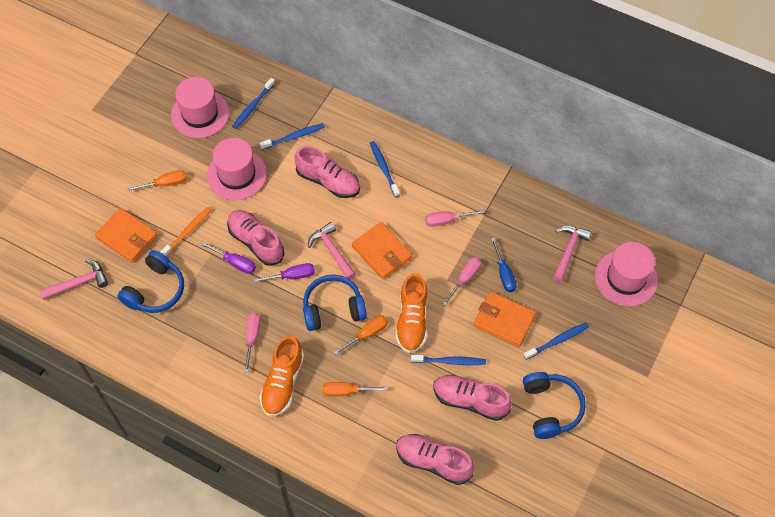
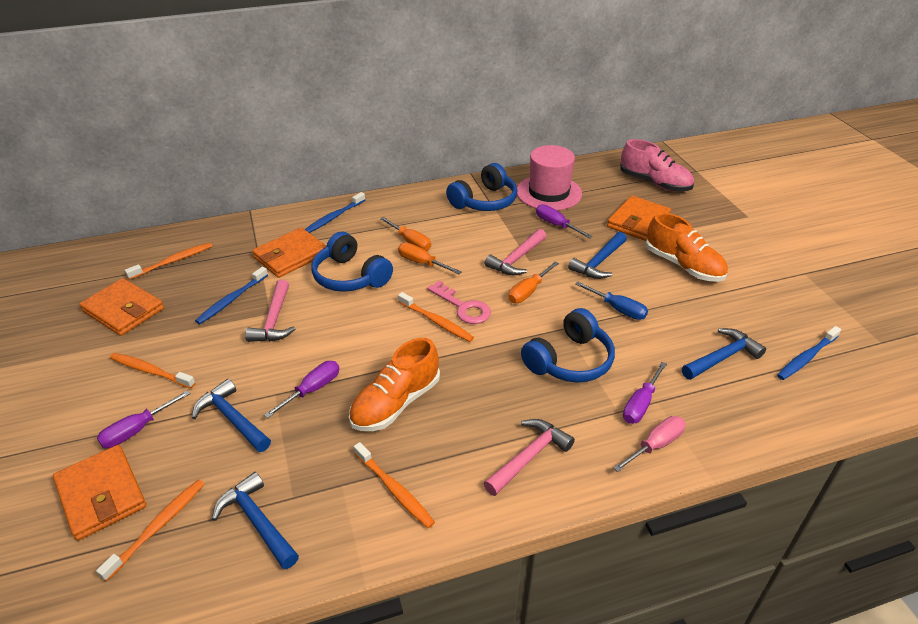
blue hammer: none = 0 -> [192,379,271,452] [212,472,299,569] [568,232,627,279] [682,328,766,380] = 4
blue toothbrush: [232,78,275,129] [260,123,325,150] [370,141,400,197] [411,355,486,365] [524,323,589,360] = 5 -> [195,267,268,324] [305,192,365,233] [777,326,841,380] = 3
orange toothbrush: [160,206,212,257] = 1 -> [96,479,204,582] [110,353,196,388] [125,242,212,280] [354,442,435,528] [398,292,474,342] = 5
orange wallet: [95,208,158,263] [352,222,413,279] [473,292,536,347] = 3 -> [53,445,146,541] [79,278,164,336] [252,228,326,278] [607,196,671,241] = 4
pink hat: [171,77,229,138] [207,138,267,200] [595,242,658,306] = 3 -> [517,145,582,211] = 1
pink key: none = 0 -> [427,280,491,324] = 1
pink screwdriver: [244,312,260,372] [425,209,485,227] [442,257,481,306] = 3 -> [613,416,686,472] = 1
pink shoe: [227,210,284,266] [295,146,360,198] [396,434,474,485] [434,375,512,421] = 4 -> [620,139,694,191] = 1
purple screwdriver: [201,242,256,274] [253,263,315,283] = 2 -> [97,390,191,448] [264,361,339,418] [536,204,593,239] [623,362,667,424] = 4

